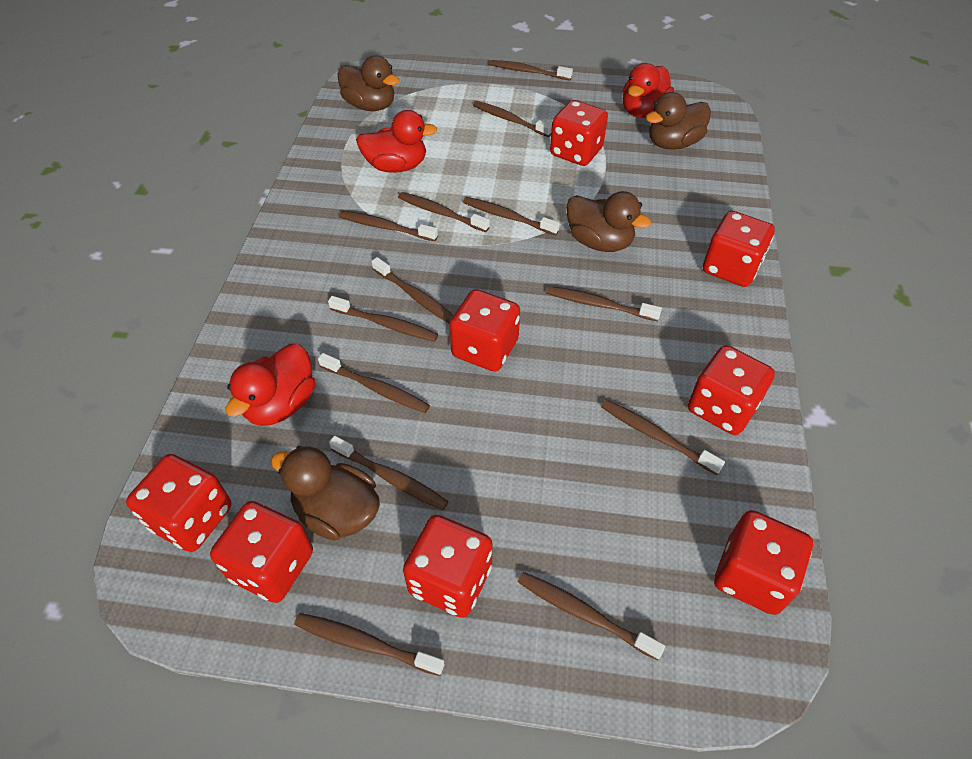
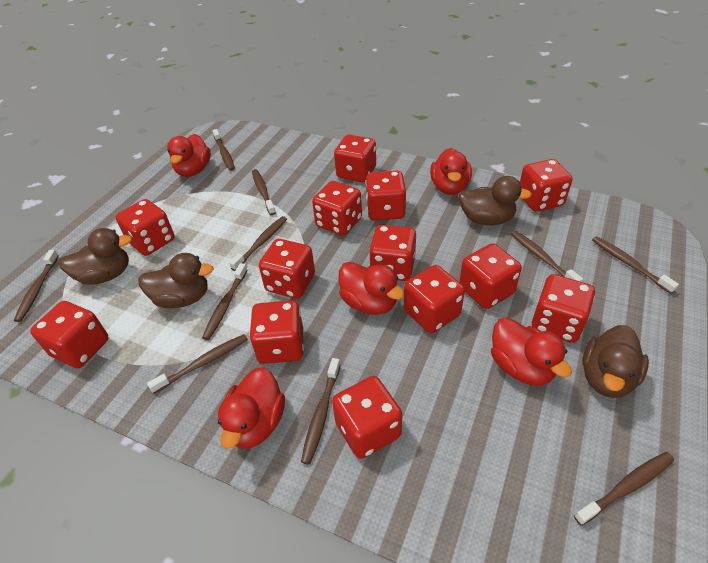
brown toothbrush: [294,613,444,676] [318,353,430,413] [328,296,438,342] [329,436,449,510] [339,211,438,241] [372,257,454,324] [398,192,490,232] [463,197,560,235] [473,101,552,137] [489,60,573,80] [518,572,665,660] [546,286,662,321] [601,400,725,475] = 13 -> [14,250,59,322] [147,334,248,394] [202,263,247,340] [212,129,235,171] [229,216,287,271] [252,169,276,215] [301,358,340,465] [511,231,583,282] [574,452,674,526] [592,236,679,294] = 10
red dice: [126,454,231,552] [210,501,313,603] [403,515,492,618] [449,289,520,372] [550,100,608,166] [688,345,775,435] [703,211,775,287] [714,510,813,615] = 8 -> [30,301,109,368] [116,199,175,256] [249,300,304,364] [259,239,315,299] [312,181,362,236] [332,376,402,459] [334,134,376,182] [365,171,406,221] [369,225,416,281] [404,265,465,333] [459,243,522,309] [520,159,573,212] [532,274,595,343] = 13
red duck: [226,344,315,426] [356,110,438,173] [623,63,674,118] = 3 -> [167,134,211,177] [218,367,285,449] [339,262,404,315] [430,148,472,195] [491,317,572,386] = 5

